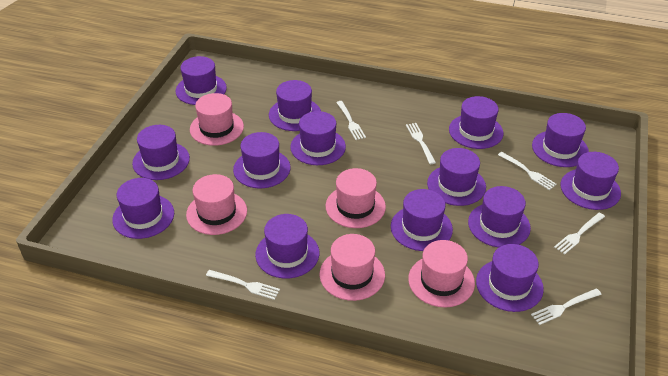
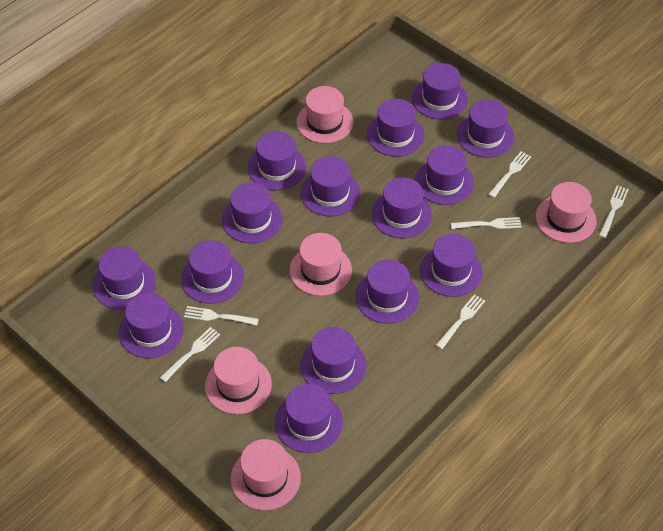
purple hat: [112,178,174,239] [132,125,190,180] [175,56,227,105] [233,132,290,188] [255,214,319,279] [269,80,321,131] [290,111,346,165] [391,189,453,251] [427,148,486,206] [449,96,504,149] [468,186,531,248] [476,244,544,312] [532,113,589,167] [561,152,621,210] = 14 -> [93,246,156,310] [119,293,184,358] [181,240,244,304] [222,182,283,243] [248,131,306,190] [275,384,343,453] [301,156,360,216] [301,327,367,394] [356,259,419,324] [367,99,424,156] [372,177,432,238] [412,63,468,120] [415,145,474,205] [420,234,483,297] [457,100,514,158] = 15

